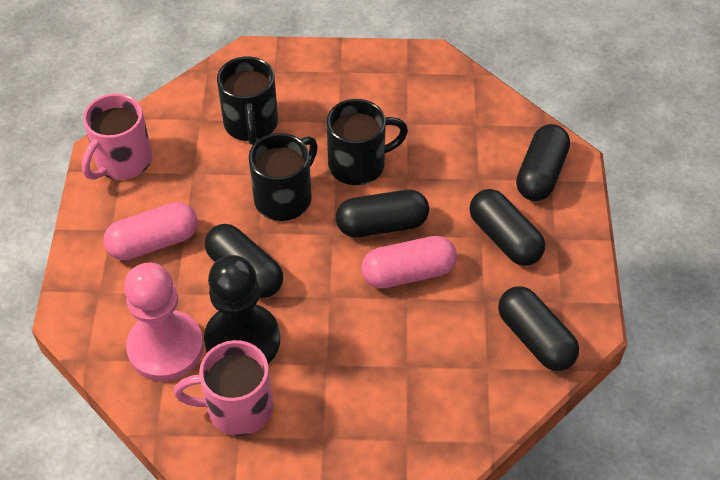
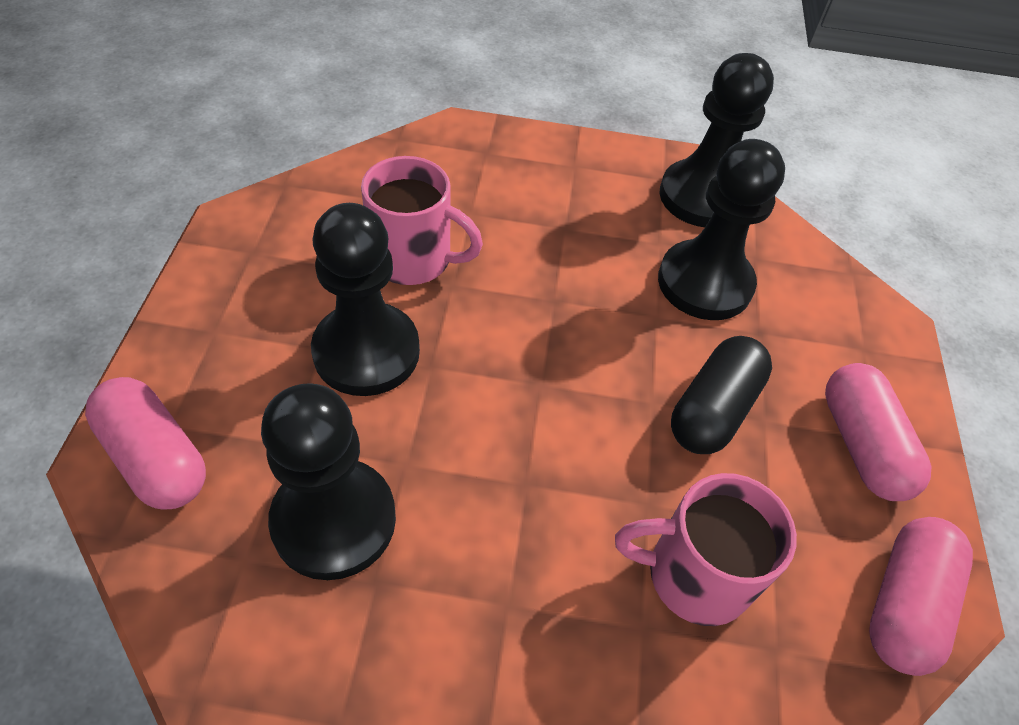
black capsule: [205,224,283,298] [336,190,429,237] [469,189,545,266] [498,286,579,371] [516,124,570,201] = 5 -> [671,336,772,454] = 1
black mug: [217,56,278,145] [249,133,318,221] [327,99,408,185] = 3 -> none = 0
black pawn: [204,255,280,364] = 1 -> [261,383,396,580] [311,203,420,396] [658,139,785,320] [660,53,774,227] = 4
pink capsule: [103,202,198,260] [361,236,457,289] = 2 -> [85,377,206,509] [825,363,931,501] [869,517,973,676] = 3
pink pawn: [124,263,204,381] = 1 -> none = 0

